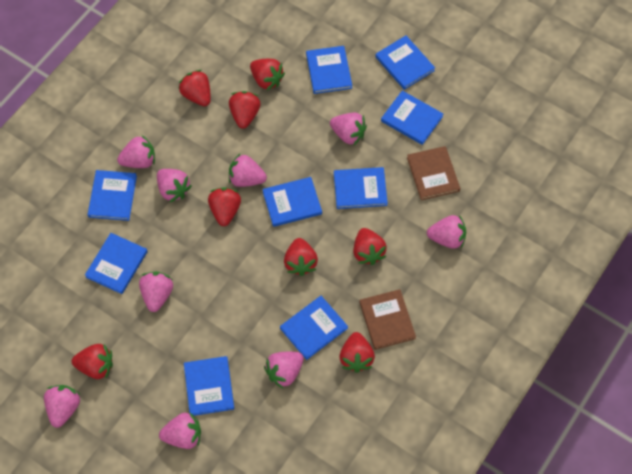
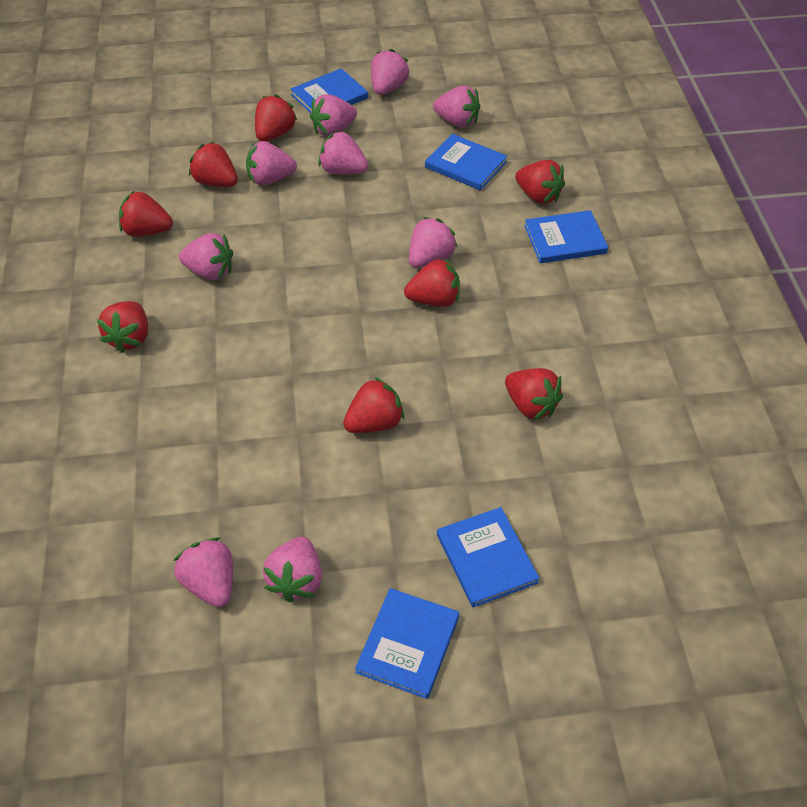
blue book: [85,233,148,294] [88,170,137,221] [184,356,234,416] [262,177,322,227] [280,296,348,360] [306,46,352,94] [334,167,388,209] [375,36,435,90] [381,91,443,145] = 9 -> [291,68,368,113] [355,588,459,699] [425,134,507,190] [437,507,539,607] [524,210,608,263] = 5
brown book: [359,289,416,350] [407,146,460,200] = 2 -> none = 0

